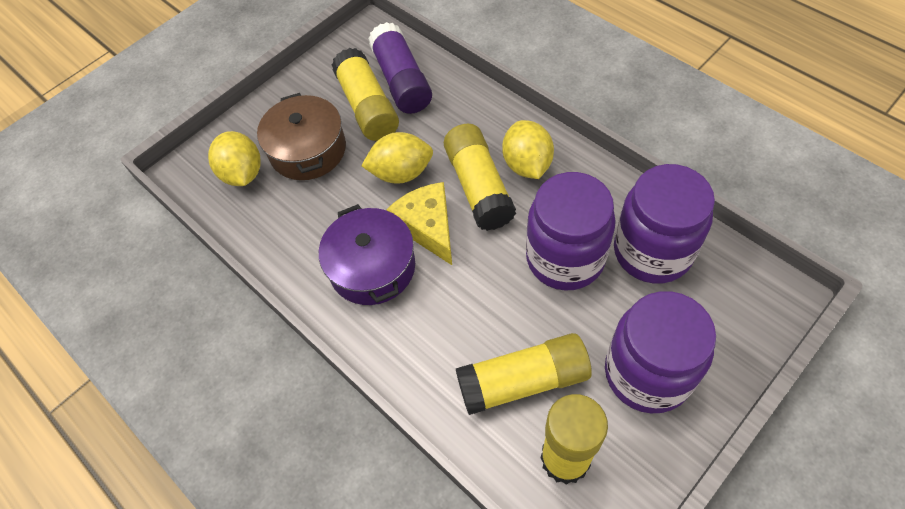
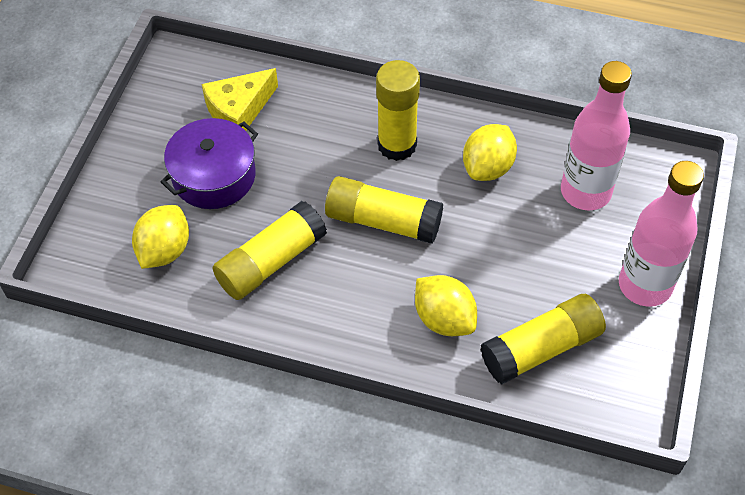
brown pot: [257,93,346,180] = 1 -> none = 0
pink bottle: none = 0 -> [561,61,632,210] [619,161,704,307] = 2
purple glue stick: [368,22,432,114] = 1 -> none = 0
purple jar: [526,172,616,291] [605,291,716,413] [614,164,715,284] = 3 -> none = 0

